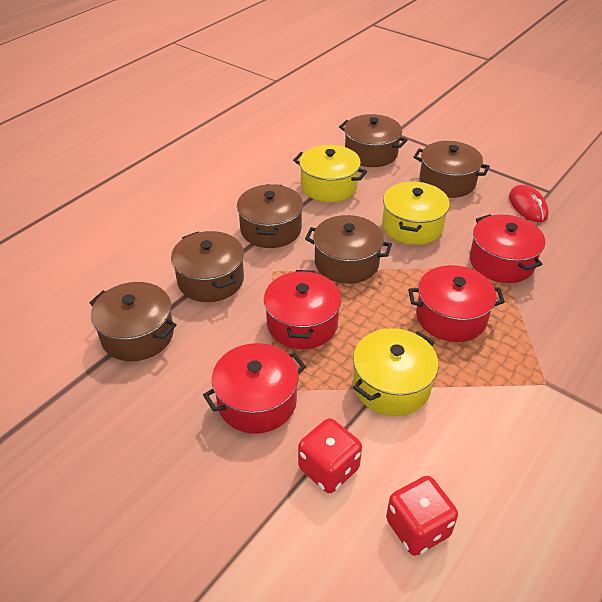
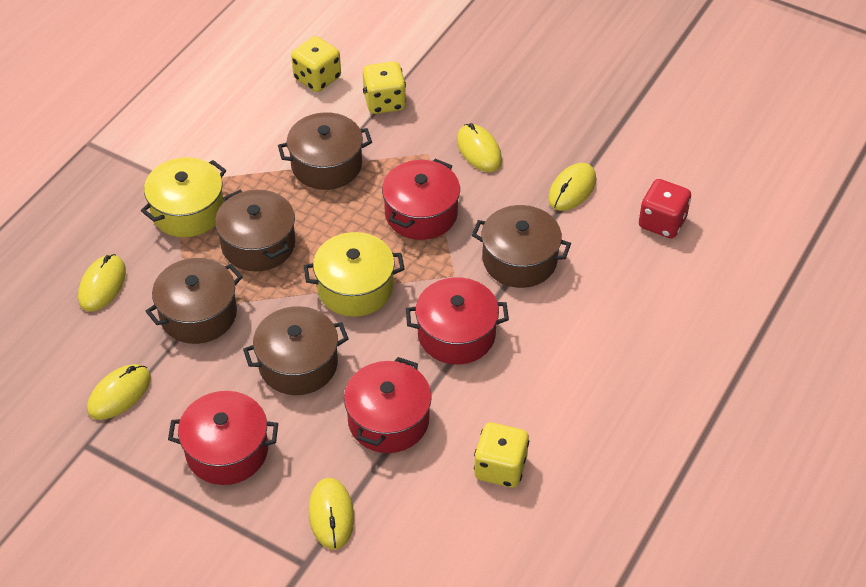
brown pot: [89,282,177,361] [171,231,244,302] [237,184,303,248] [305,215,392,284] [339,114,408,167] [414,141,490,198] = 6 -> [145,258,243,344] [215,190,295,272] [243,306,348,395] [278,112,372,190] [472,205,571,288] = 5
red dice: [298,418,362,493] [386,476,458,556] = 2 -> [639,179,691,238] = 1
red mouse: [509,185,549,222] = 1 -> none = 0
yellow dice: none = 0 -> [291,36,341,92] [363,61,406,114] [474,422,529,488] = 3
yellow mouse: none = 0 -> [78,254,126,312] [87,364,151,420] [309,478,354,550] [457,123,502,172] [548,163,596,211] = 5
yellow pot: [293,145,367,202] [353,328,439,416] [382,181,450,245] = 3 -> [141,157,226,237] [304,232,405,317] = 2

